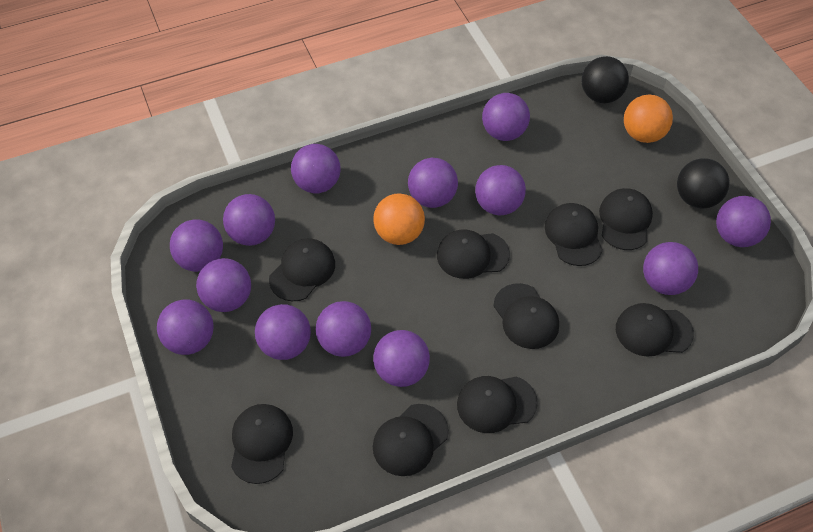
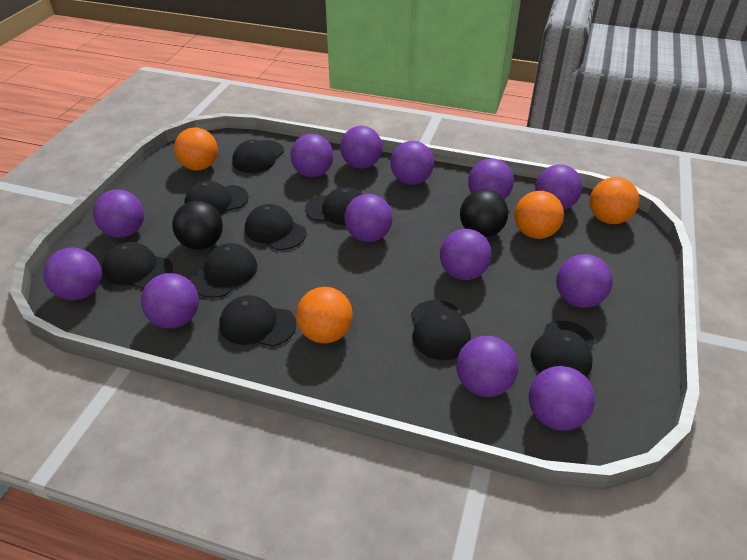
orange ball: [373,193,425,245] [624,95,673,143] = 2 -> [174,128,218,170] [296,287,353,343] [515,191,564,239] [590,177,639,224] = 4

